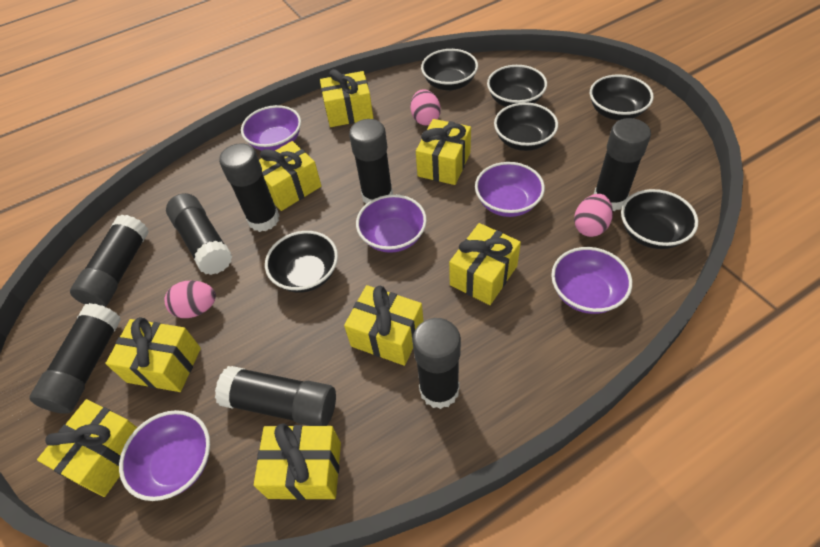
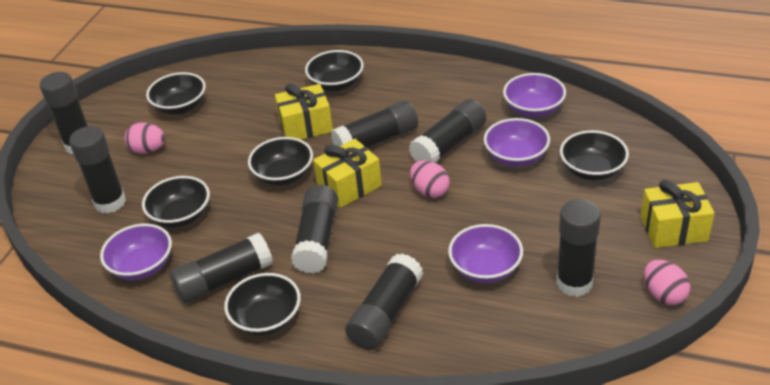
purple bowl: [119,410,210,501] [241,105,301,151] [356,194,427,253] [475,162,545,217] [551,247,632,314] = 5 -> [100,224,172,280] [448,224,523,283] [484,118,550,167] [503,73,566,117] = 4
yellow gift: [37,399,137,497] [105,317,201,392] [254,423,341,500] [259,141,321,211] [320,69,373,127] [344,285,423,366] [416,119,471,185] [449,223,521,305] = 8 -> [275,84,333,140] [313,139,382,208] [641,180,715,248] = 3

